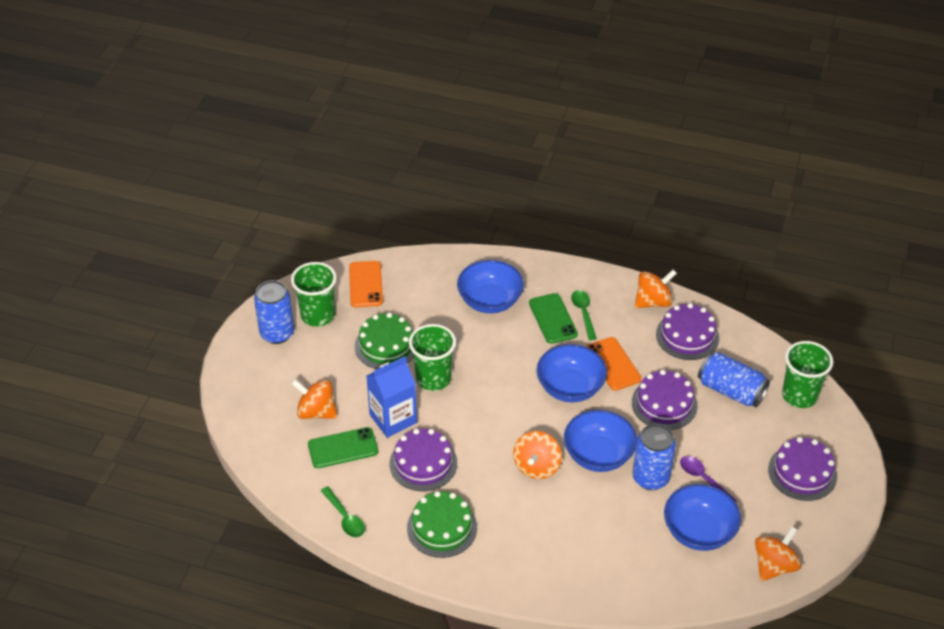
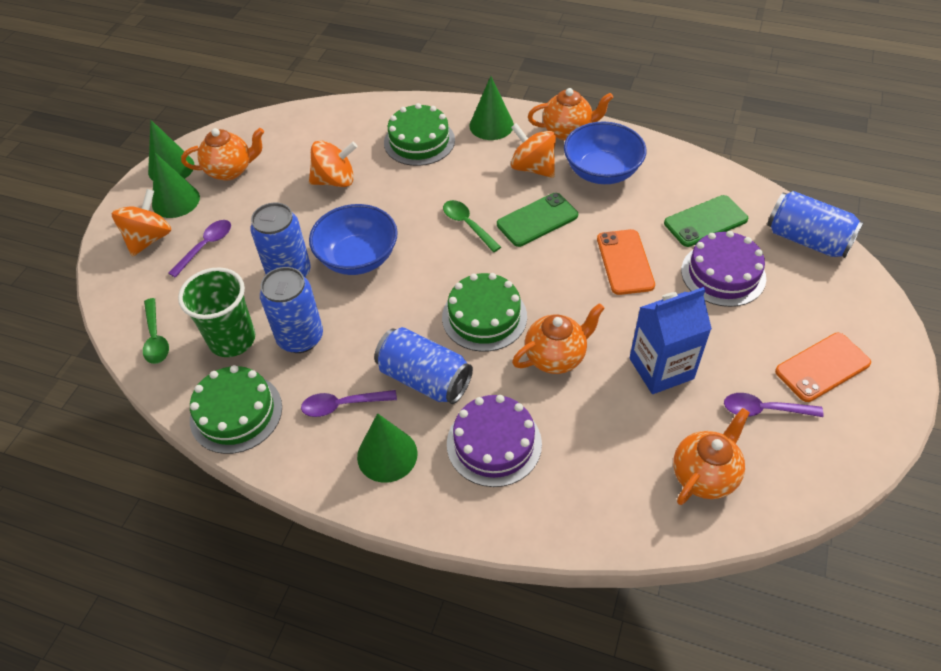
blue bowl: [457,260,524,313] [536,344,607,402] [564,410,637,472] [664,484,741,551] = 4 -> [309,204,398,275] [564,121,647,184] = 2
blue can: [254,280,294,344] [632,424,676,490] [698,352,770,407] = 3 -> [250,202,311,278] [260,267,323,353] [374,327,473,404] [767,191,864,258] = 4
green cake: [355,313,414,369] [407,491,477,558] = 2 -> [190,365,282,454] [384,103,455,166] [442,273,527,352] = 3
green cone: none = 0 -> [148,120,194,181] [152,153,200,218] [357,413,418,483] [469,76,514,140] = 4
green cup: [291,262,337,327] [409,324,456,391] [782,341,833,408] = 3 -> [178,267,255,357] = 1
orange spinning top: [291,379,337,419] [513,431,562,479] [635,269,677,308] [755,526,802,581] = 4 -> [112,189,171,257] [309,140,357,187] [511,123,556,178] = 3
orange teapot: none = 0 -> [181,128,264,181] [512,303,605,374] [528,88,613,140] [673,408,750,505] = 4
purple cake: [389,429,457,491] [632,370,698,430] [656,303,719,360] [768,437,837,501] = 4 -> [447,395,542,487] [681,231,766,307] = 2
purple spoon: [680,456,737,502] = 1 -> [168,220,231,278] [301,390,397,417] [724,393,824,417] = 3

